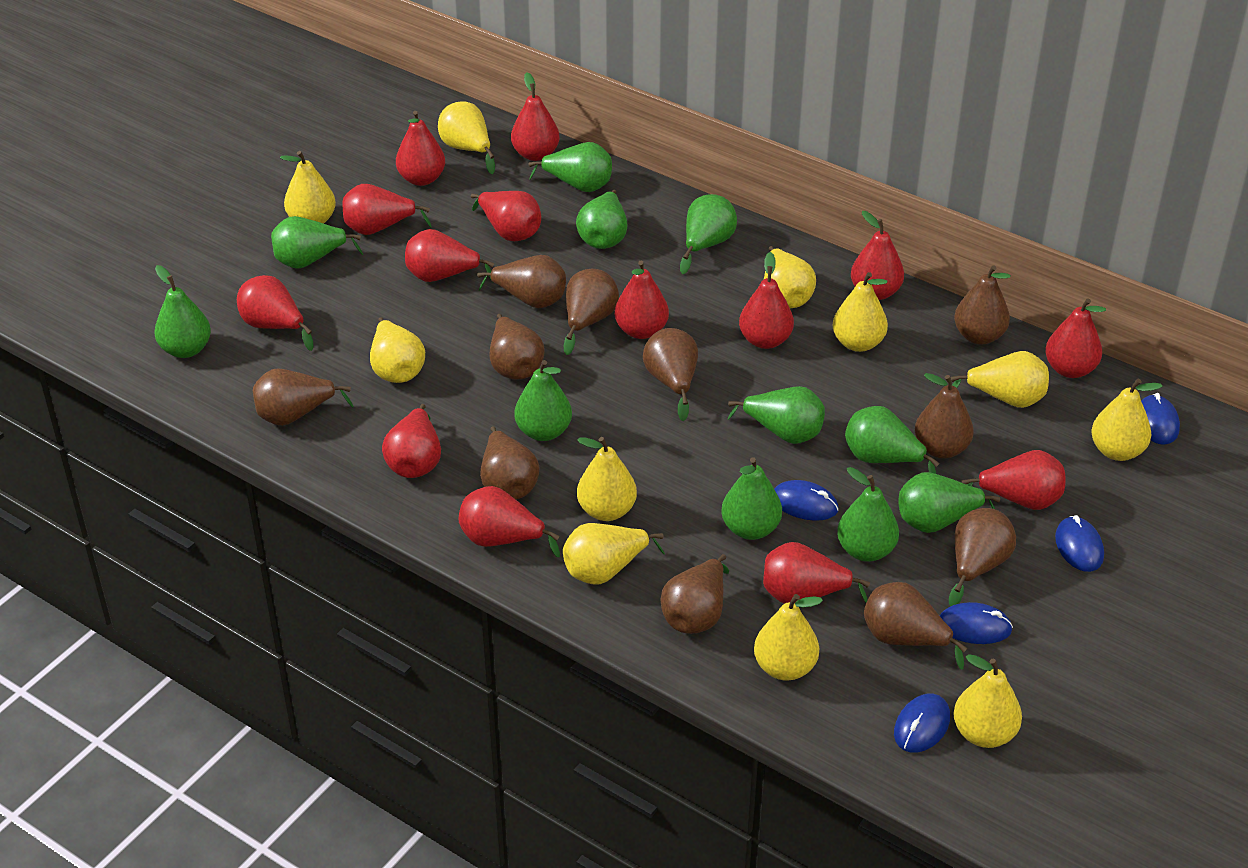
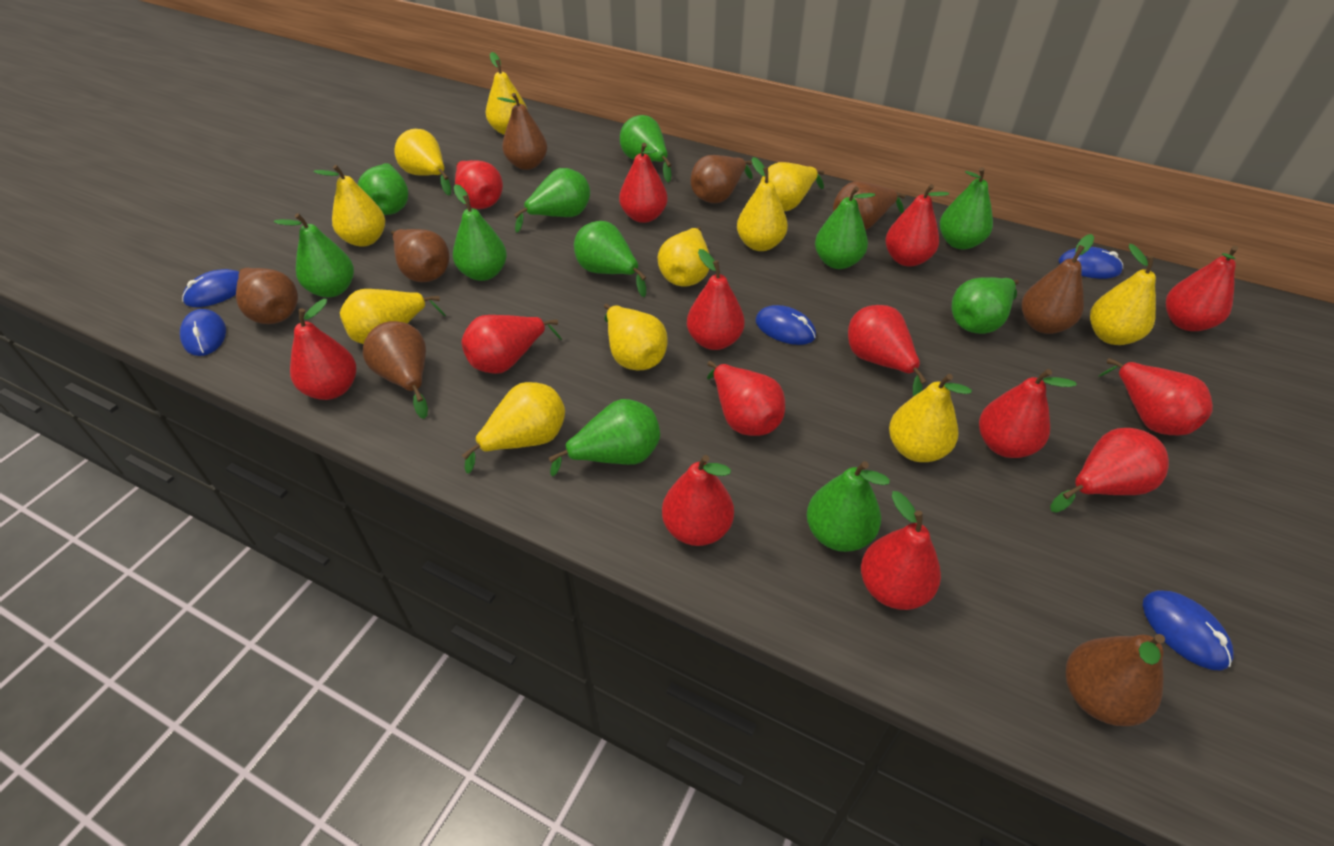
brown pear: [253,368,354,426] [477,255,566,308] [480,426,540,500] [490,314,545,380] [563,269,619,355] [643,328,698,421] [661,554,729,634] [864,582,967,669] [915,373,974,458] [949,508,1016,606] [954,265,1011,345] = 11 -> [236,268,298,324] [363,321,428,419] [391,229,449,282] [497,93,547,170] [690,155,753,203] [833,181,906,230] [1022,234,1094,334] [1066,634,1165,726] = 8

